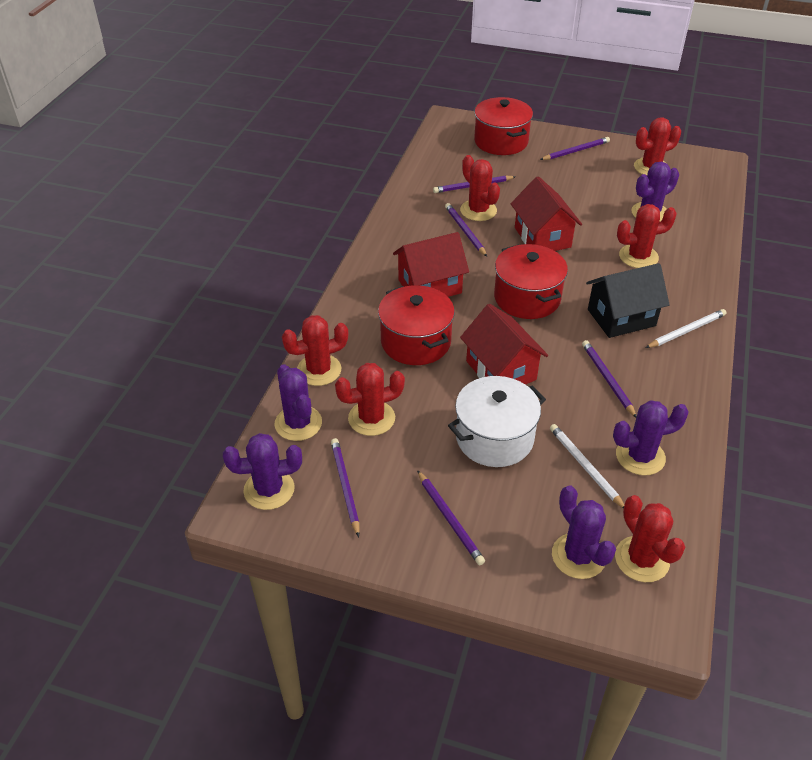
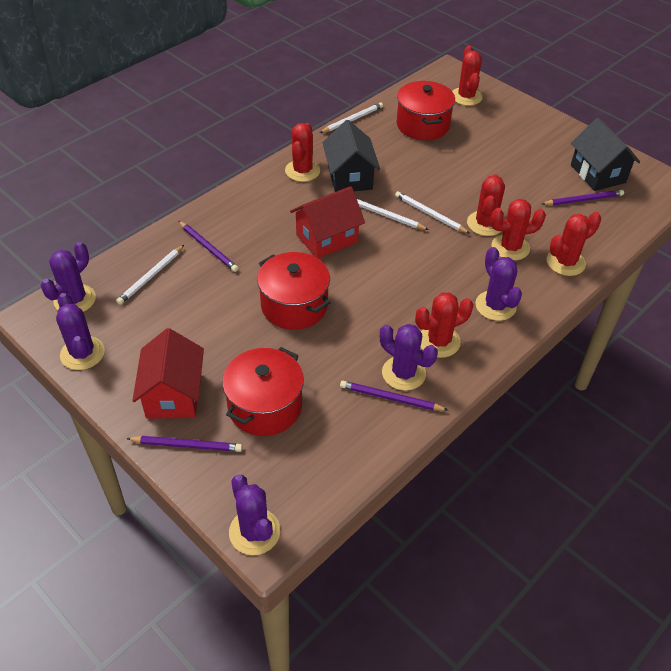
black house: [586,263,670,338] = 1 -> [323,120,380,192] [571,118,640,191] = 2
purple pencil: [331,438,359,537] [417,470,485,565] [433,175,516,193] [445,203,487,257] [540,137,610,160] [582,340,637,417] = 6 -> [126,436,242,452] [179,221,238,272] [340,381,448,411] [542,190,624,205] = 4
red house: [393,232,469,297] [460,304,548,385] [511,176,582,251] = 3 -> [132,328,204,419] [290,186,365,259] = 2
white pencil: [550,424,624,509] [646,309,726,348] = 2 -> [116,245,184,305] [320,102,383,133] [357,199,429,230] [395,191,470,234] = 4
white pot: [448,376,546,467] = 1 -> none = 0

